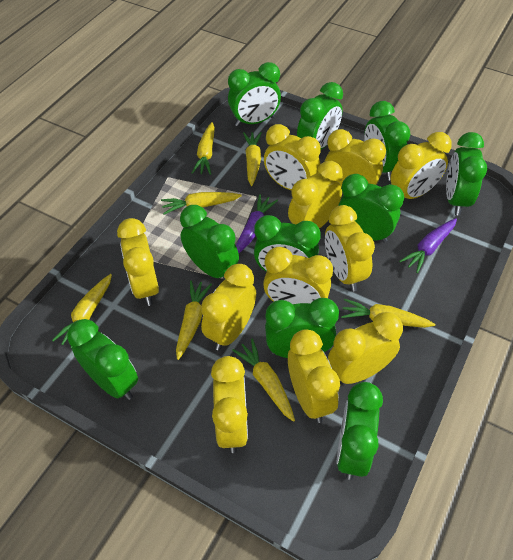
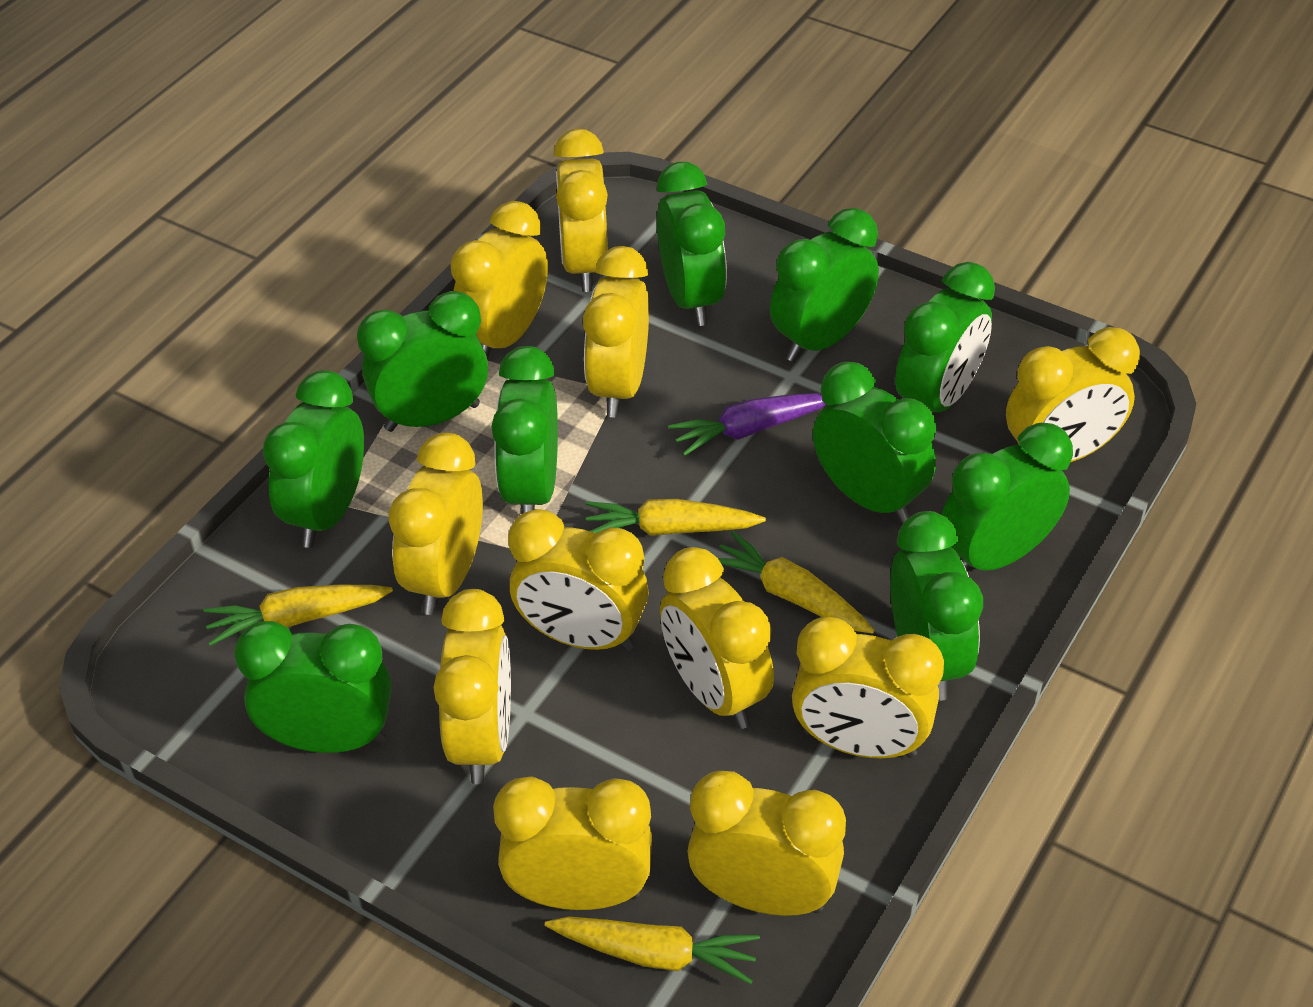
purple carrot: [236,194,278,253] [399,218,457,273] = 2 -> [668,393,826,456] = 1
yellow carrot: [52,274,112,349] [161,192,242,215] [176,280,212,360] [192,122,215,175] [232,339,295,422] [243,132,262,186] [341,299,435,328] = 7 -> [203,585,393,646] [545,917,760,984] [586,499,766,536] [718,531,875,634] = 4

